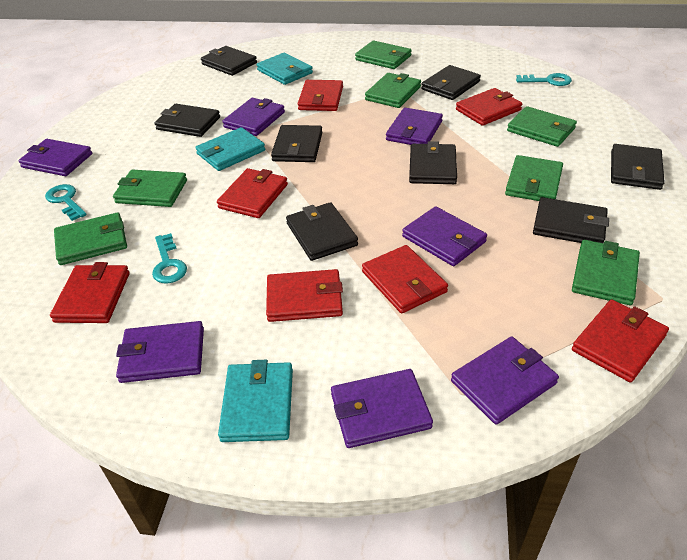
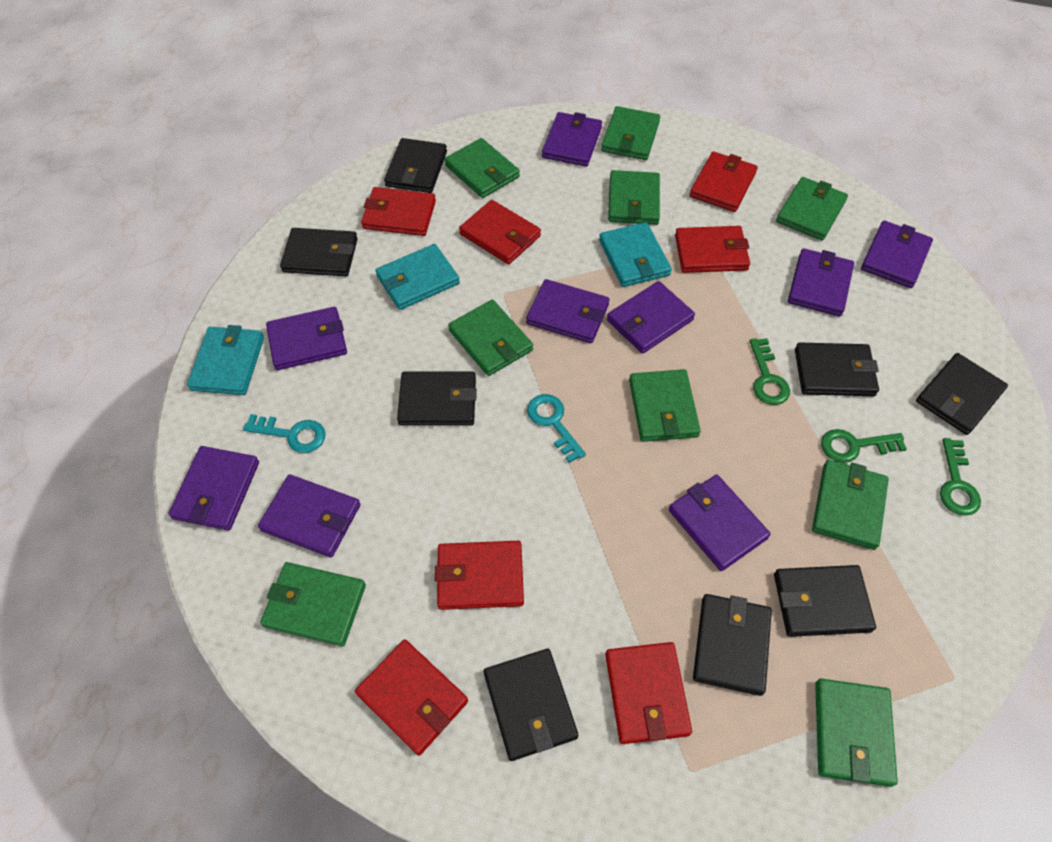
green key: none = 0 -> [750,338,790,405] [821,429,907,463] [940,438,981,516] = 3
green wallet: [54,213,127,265] [113,170,187,207] [355,40,412,69] [365,73,421,108] [505,155,563,201] [507,106,577,147] [572,240,640,305] = 7 -> [260,562,366,646] [444,138,520,198] [448,300,533,376] [601,106,660,160] [608,170,660,225] [629,369,701,442] [776,177,848,241] [812,460,889,550] [815,678,898,787] = 9
purple wallet: [18,139,92,176] [116,321,204,383] [222,98,285,136] [331,369,433,448] [386,108,443,145] [402,206,487,266] [451,336,559,425] = 7 -> [168,446,259,531] [258,474,360,558] [266,307,347,370] [526,279,610,343] [542,112,602,167] [607,281,695,354] [669,474,771,571] [788,248,854,317] [861,221,933,288] = 9
turquoise key: [45,184,87,221] [152,233,187,284] [516,73,572,86] = 3 -> [243,414,326,453] [527,394,586,463] = 2

